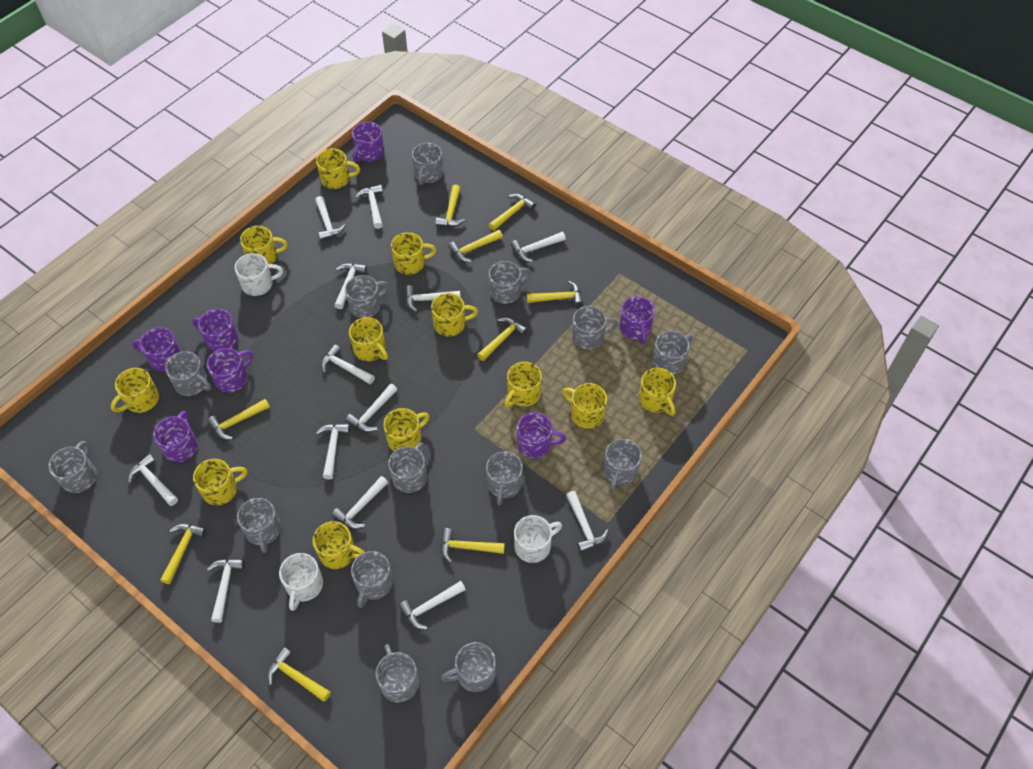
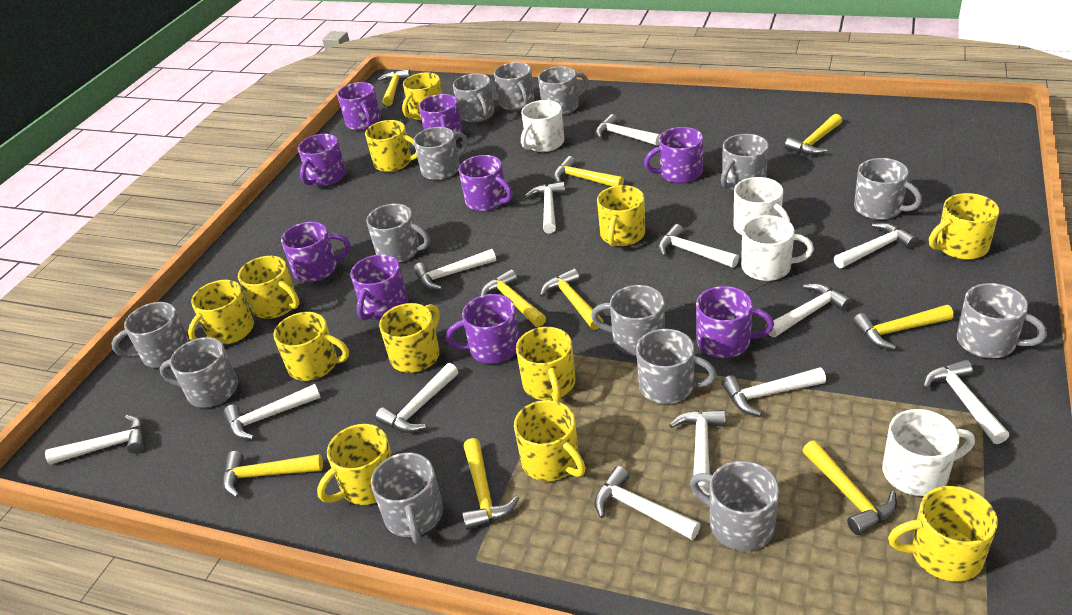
purple mug: [132,327,181,372] [153,411,198,462] [192,309,239,352] [207,348,253,393] [352,122,384,162] [517,413,566,458] [619,296,655,344] = 7 -> [281,222,351,282] [298,134,346,186] [337,82,381,130] [350,254,408,321] [419,94,462,140] [445,294,520,364] [459,155,513,211] [644,127,703,183] [696,286,774,358] = 9
white mug: [235,253,283,296] [279,553,323,611] [514,515,562,563] = 3 -> [521,100,564,152] [734,177,790,235] [741,215,814,281] [882,409,975,496] = 4

